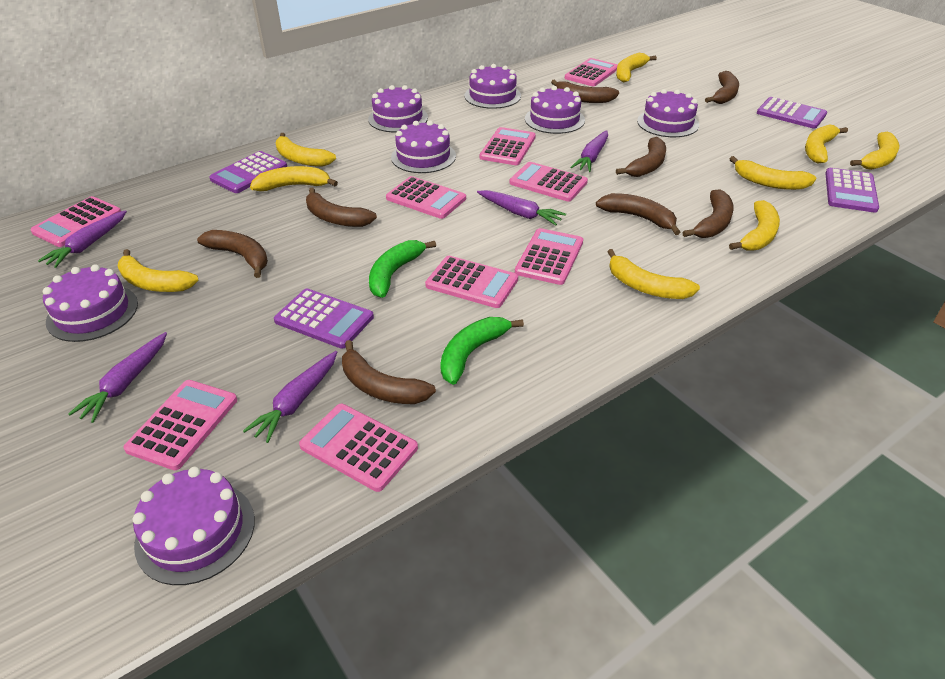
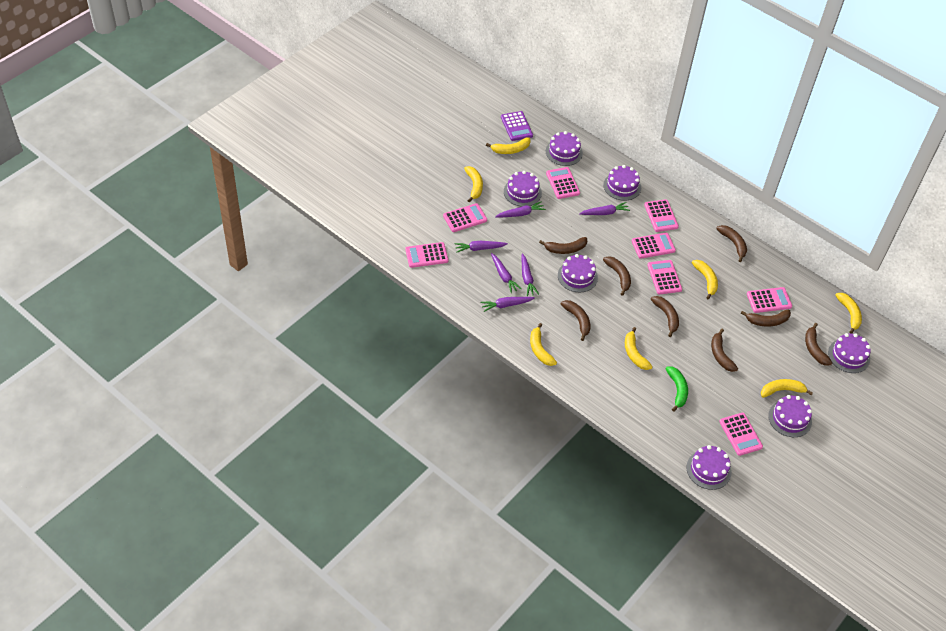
green banana: [369,240,436,298] [440,317,524,385] = 2 -> [665,367,688,412] = 1
pink calculator: [30,196,121,247] [123,380,237,470] [299,404,418,492] [386,176,466,219] [425,256,518,308] [480,127,536,165] [510,162,588,202] [515,228,583,285] [565,58,618,86] = 9 -> [405,242,448,268] [443,203,487,232] [546,167,580,199] [632,233,676,259] [644,199,679,232] [647,260,682,294] [719,413,763,456] [747,287,792,313] = 8
purple calculator: [209,151,287,193] [274,289,374,349] [757,97,827,129] [825,168,879,213] = 4 -> [501,111,533,141] = 1
purple carrot: [38,210,127,268] [68,332,167,423] [243,351,337,443] [477,190,566,226] [570,130,608,172] = 5 -> [455,241,508,253] [480,297,535,312] [491,253,522,294] [495,201,546,218] [522,254,539,296] [579,202,630,215] = 6
yellow banana: [118,249,198,292] [250,166,338,191] [276,133,336,167] [607,249,700,299] [616,53,657,82] [729,200,780,251] [730,156,816,190] [805,125,848,163] [850,132,899,170] = 9 -> [464,166,483,202] [486,137,531,154] [530,323,557,366] [625,327,653,370] [692,260,718,299] [761,379,813,398] [835,293,862,334] = 7

